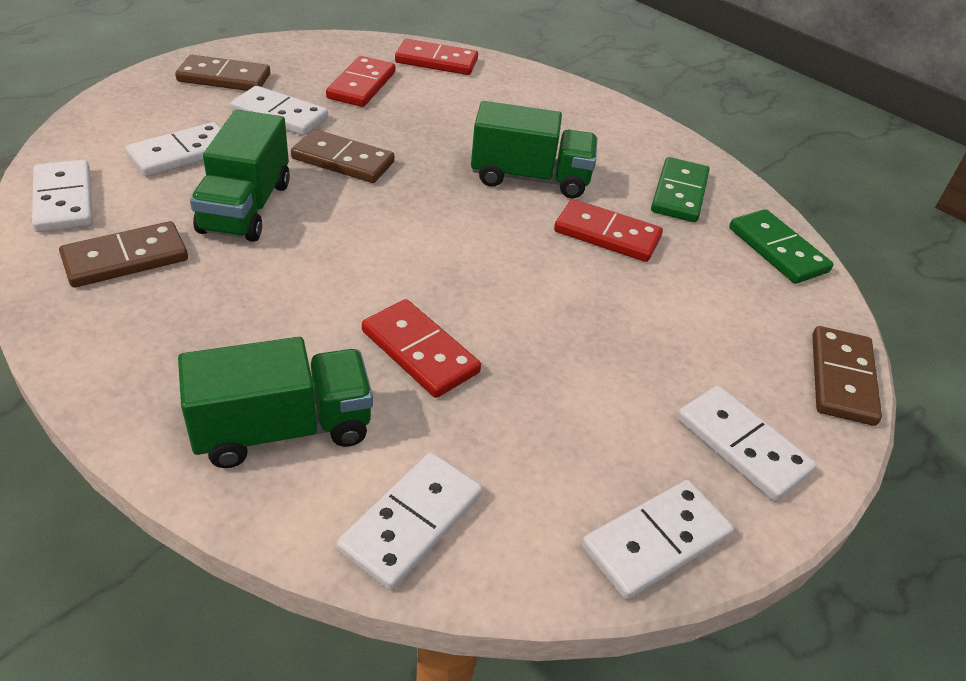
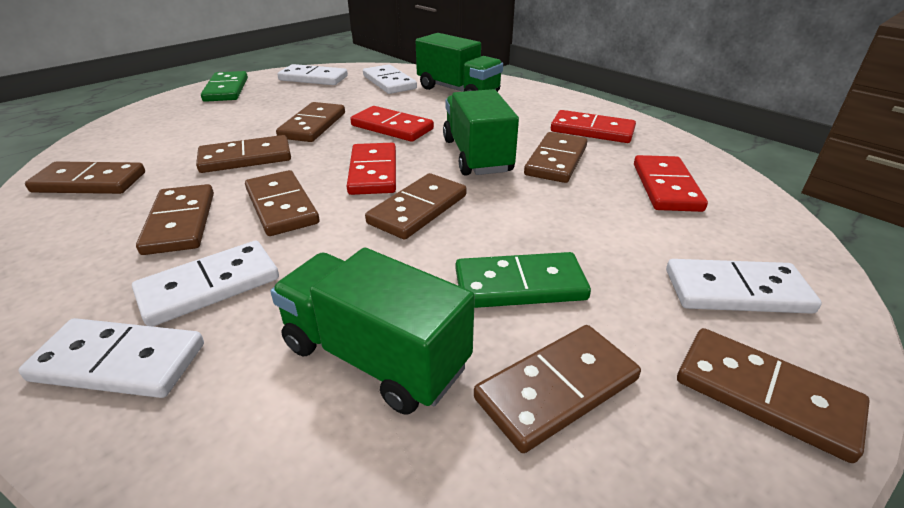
brown domino: [59,221,188,288] [175,55,270,91] [291,129,395,183] [812,326,882,426] = 4 -> [25,161,145,194] [136,184,214,255] [196,135,291,173] [245,170,319,236] [276,102,345,142] [365,173,467,239] [474,325,641,453] [524,132,587,183] [677,328,870,463] = 9
white domino: [32,159,93,232] [125,122,221,177] [230,86,328,136] [337,452,483,590] [582,480,734,600] [677,385,817,501] = 6 -> [19,318,204,398] [132,241,279,327] [277,64,348,85] [363,64,417,94] [666,259,822,314] = 5

